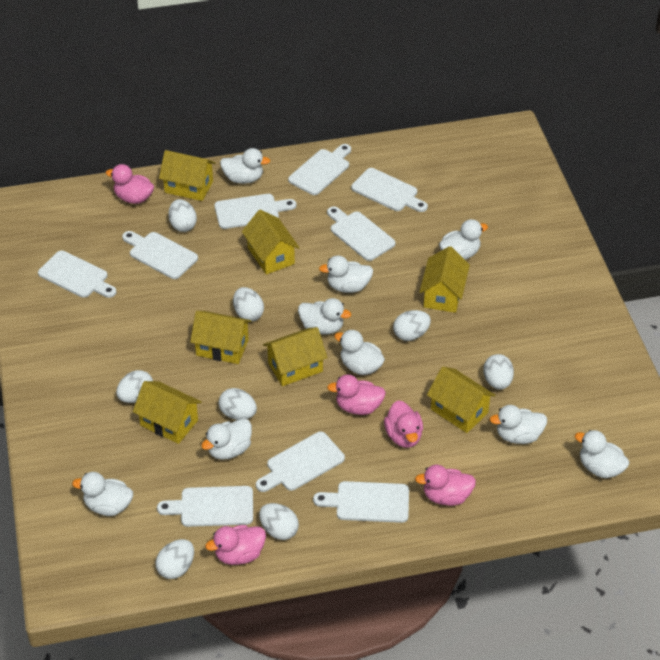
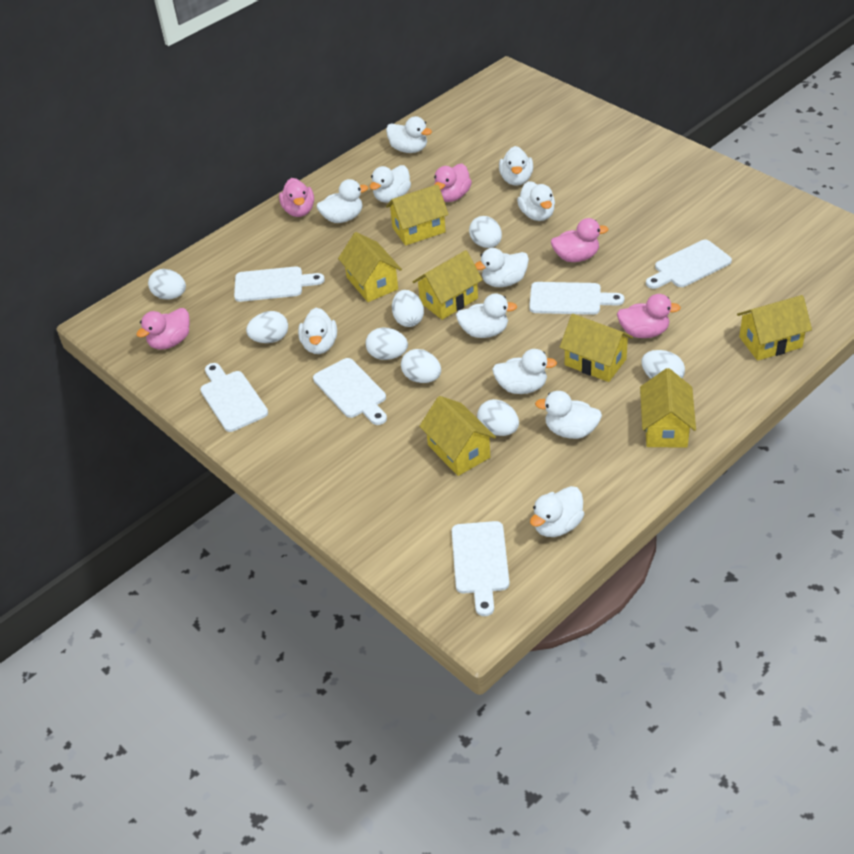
white cutting board: [38,251,117,298] [122,231,198,279] [157,486,253,527] [214,194,296,229] [256,432,345,492] [288,144,351,195] [313,481,409,523] [327,206,396,261] [351,168,428,212] = 9 -> [200,363,268,432] [234,266,325,302] [313,358,387,425] [452,521,509,616] [529,282,624,315] [646,240,732,289] = 6
white duck: [72,472,133,516] [201,418,252,460] [220,148,270,184] [298,298,351,334] [319,255,373,293] [334,330,385,375] [439,219,488,260] [490,405,547,444] [575,430,629,478] = 9 -> [298,308,337,354] [317,179,368,223] [369,165,411,203] [386,116,432,153] [456,293,517,338] [475,248,529,287] [492,349,557,394] [499,146,533,186] [517,181,555,221] [530,486,584,537] [535,391,602,439] = 11

